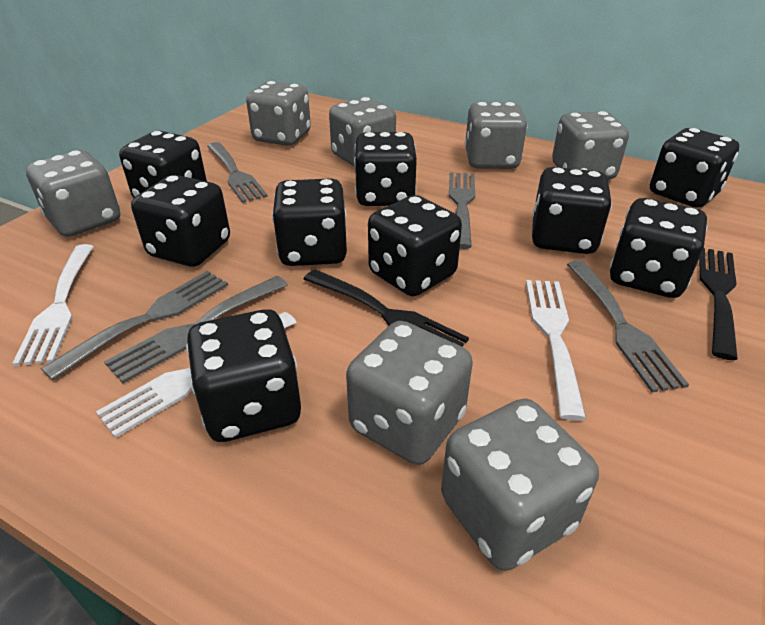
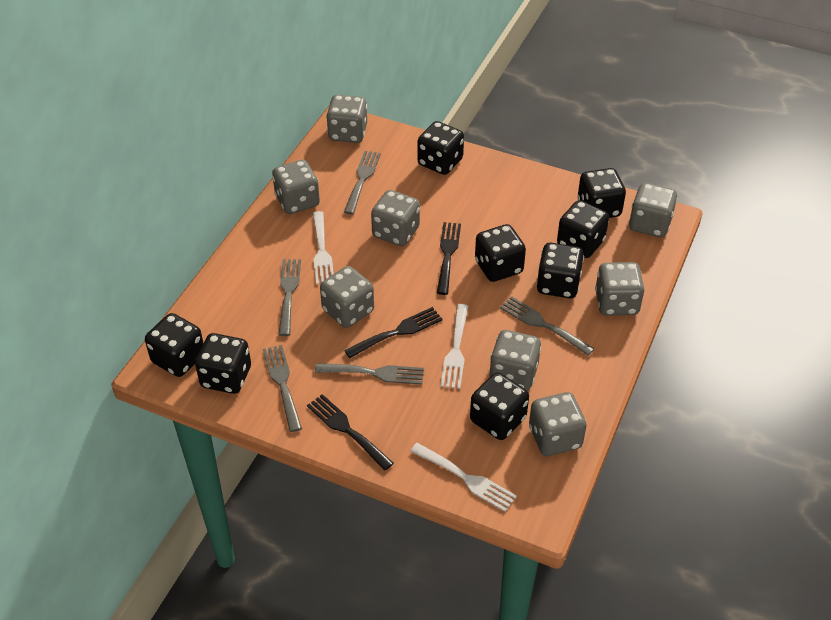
black dice: [119,131,207,198] [131,175,230,267] [186,309,301,442] [272,178,347,266] [354,132,417,206] [368,195,462,296] [532,167,612,254] [610,198,708,298] [650,128,739,208] = 9 -> [145,313,203,377] [195,333,251,394] [417,121,464,175] [470,373,529,440] [475,224,526,282] [536,243,584,298] [557,200,609,258] [577,168,626,218] = 8
black fork: [304,269,469,347] [699,248,738,360] = 2 -> [307,394,394,471] [344,307,443,358] [437,222,461,295] = 3
grey dice: [26,150,120,237] [246,81,311,146] [329,97,396,167] [346,321,473,465] [441,398,599,571] [465,102,527,169] [552,111,629,180] = 7 -> [272,160,320,214] [320,266,374,328] [326,95,367,143] [371,190,420,246] [489,330,541,391] [529,392,587,456] [595,262,645,316] [629,183,677,238] = 8

